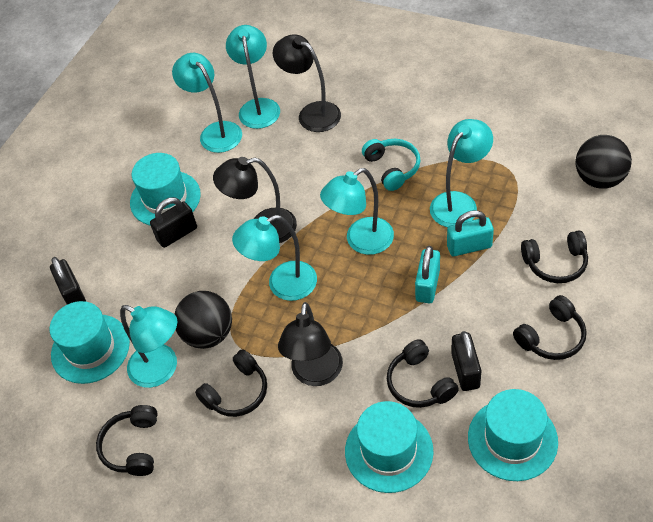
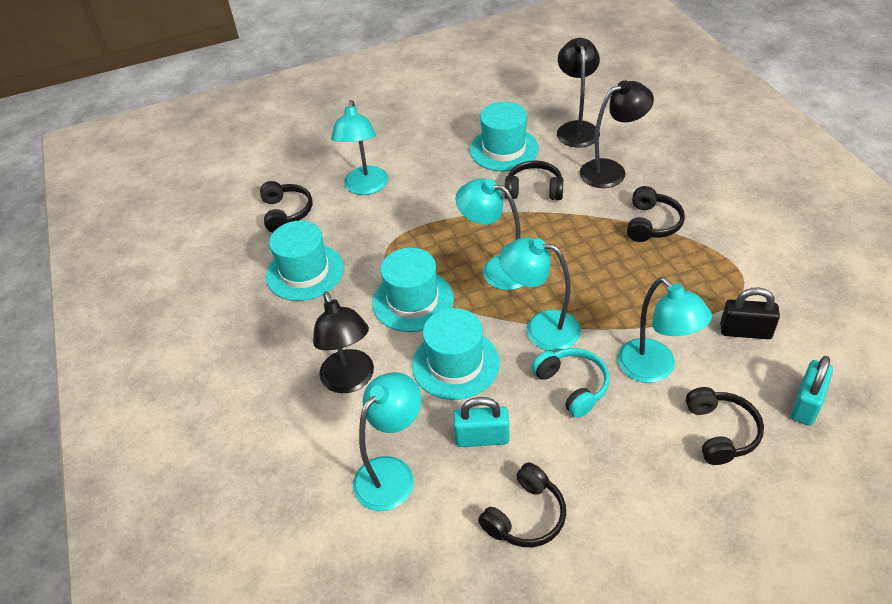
black ball: [175,291,232,349] [576,135,632,189] = 2 -> none = 0
black padlock: [50,257,86,305] [150,197,197,248] [451,331,481,391] = 3 -> [720,287,780,339] = 1
turquoise lamp: [120,305,177,388] [172,53,242,153] [226,25,280,129] [232,215,317,301] [320,168,394,255] [430,119,493,227] = 6 -> [331,100,388,195] [353,372,421,511] [455,179,523,290] [500,237,581,351] [618,277,712,383] = 5

